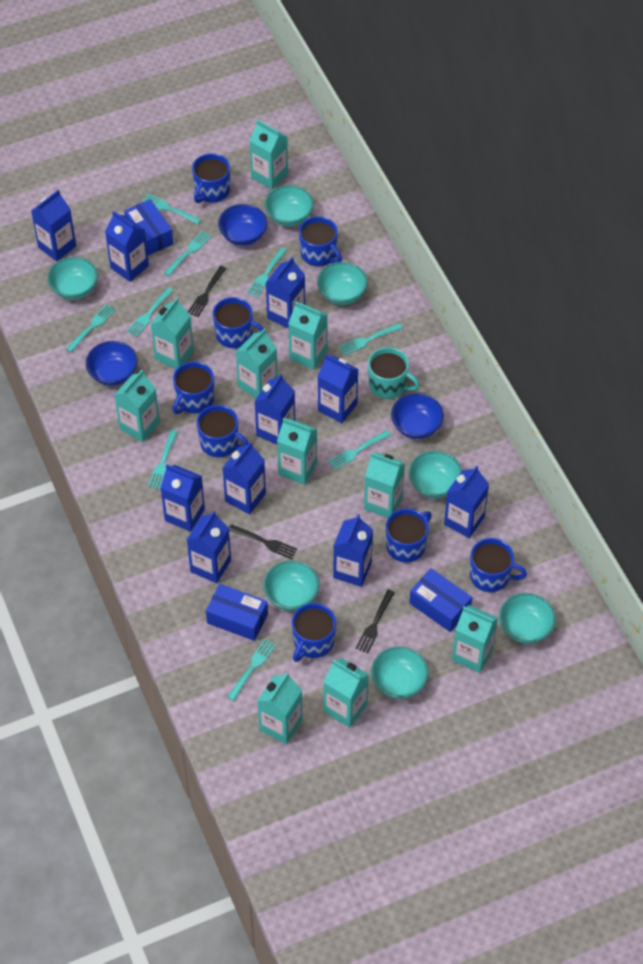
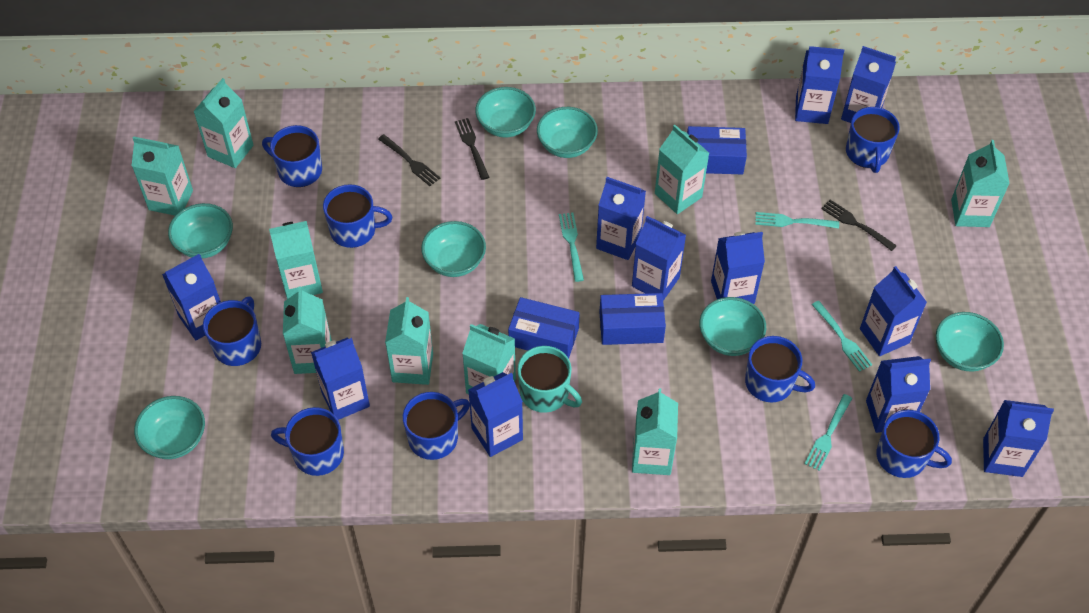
blue bowl: [86,341,138,386] [218,204,268,246] [391,393,444,439] = 3 -> none = 0
blue carton: [31,190,76,261] [105,211,149,282] [160,465,205,532] [187,511,231,583] [223,442,266,514] [254,374,295,445] [266,257,305,329] [318,354,358,423] [333,514,373,587] [444,465,489,538] = 10 -> [162,254,221,340] [311,337,370,420] [468,372,523,457] [596,177,646,260] [632,216,686,301] [711,232,765,304] [795,46,844,124] [841,46,896,123] [860,266,927,356] [866,356,931,433] [983,400,1054,477] = 11
turquoise carton: [115,370,160,442] [151,298,194,369] [236,328,278,398] [249,120,288,190] [258,673,303,744] [277,418,317,485] [288,301,328,370] [324,658,369,728] [364,453,405,518] [452,605,498,673] = 10 -> [132,136,193,216] [193,78,254,168] [269,221,323,299] [283,286,332,374] [385,297,433,385] [462,324,516,394] [632,388,678,475] [655,125,709,214] [951,140,1010,227] = 9
turquoise fork: [66,304,116,352] [127,287,173,337] [142,194,201,225] [148,430,178,490] [164,231,212,276] [227,639,276,701] [247,247,287,297] [328,430,391,470] [339,323,403,355] = 9 -> [559,213,584,282] [755,212,839,229] [804,394,852,471] [812,301,872,372] = 4

